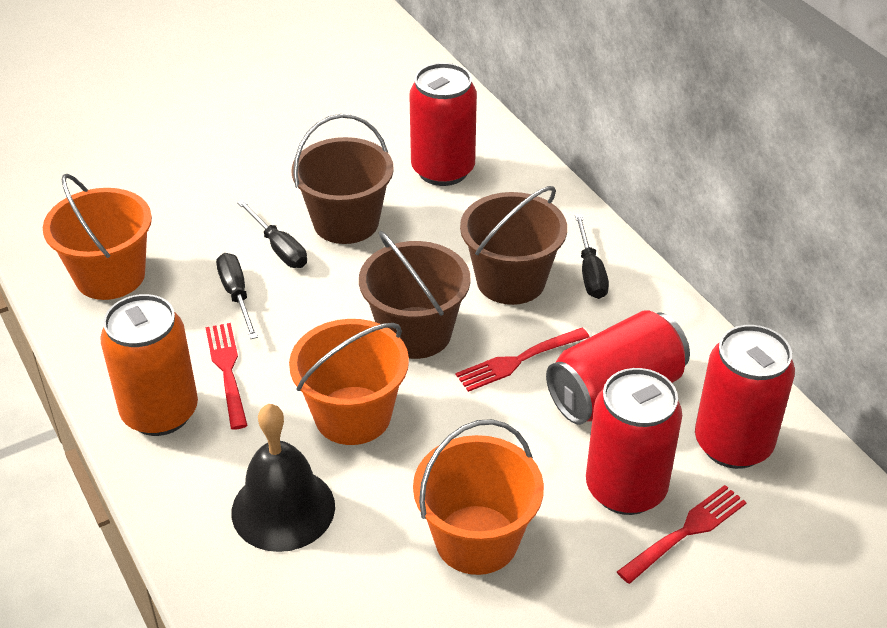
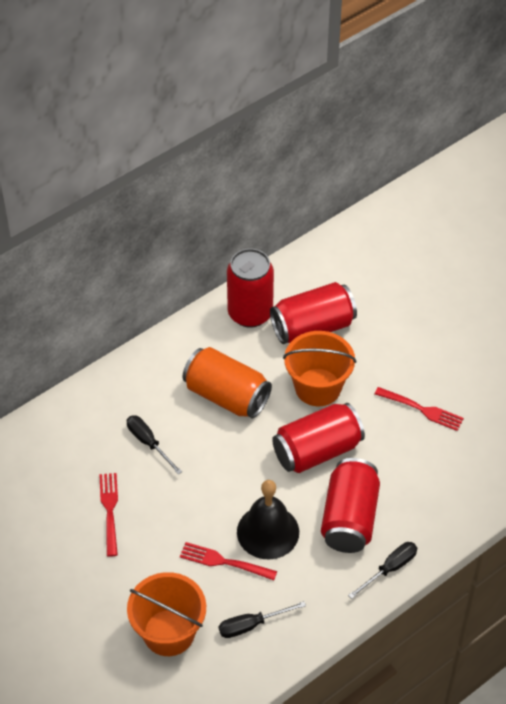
brown bucket: [292,114,394,244] [359,231,471,359] [460,186,567,305] = 3 -> none = 0
orange bucket: [43,174,152,300] [289,319,409,445] [413,419,544,575] = 3 -> [127,572,206,656] [283,331,356,406] = 2

